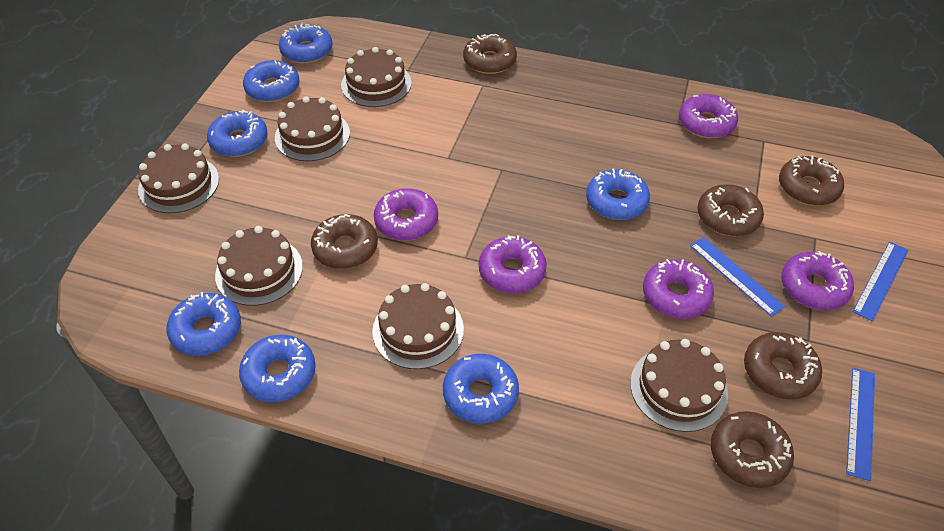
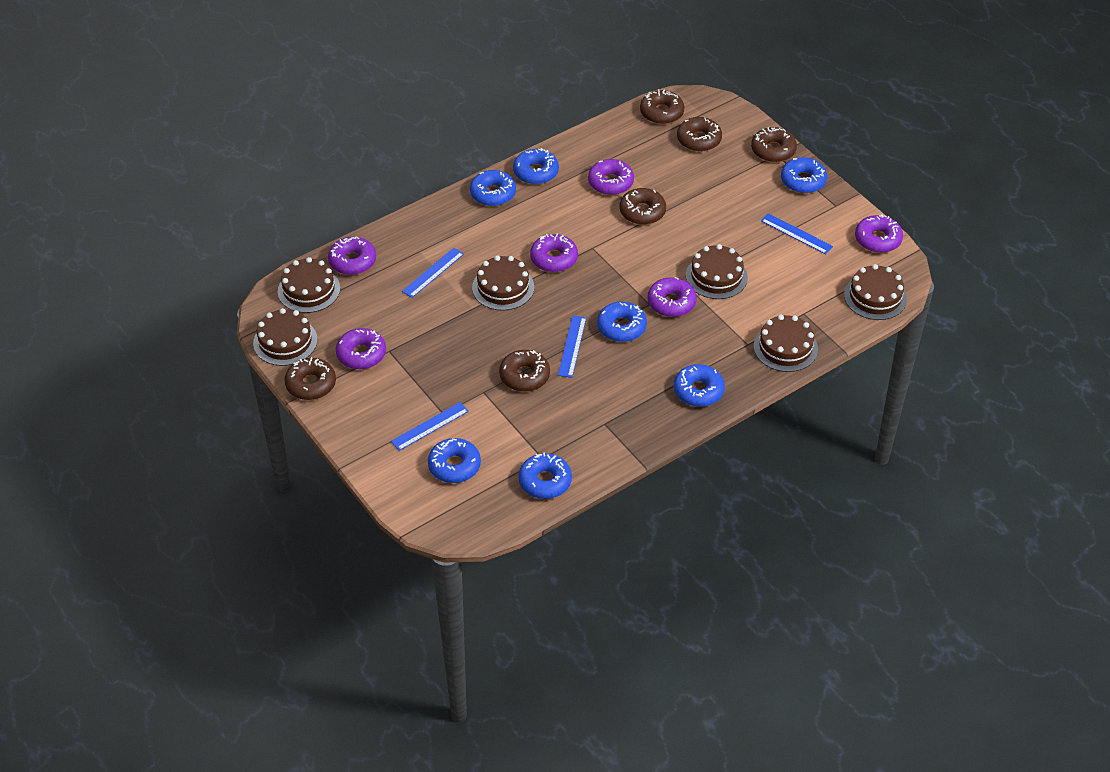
blue ruler: [690,237,785,316] [846,368,875,481] [853,242,908,321] = 3 -> [391,402,469,451] [402,248,464,298] [558,316,586,378] [761,213,833,254] = 4
purple donut: [374,188,438,241] [479,235,547,293] [643,259,714,319] [679,94,738,138] [781,251,854,310] = 5 -> [328,236,376,275] [336,328,386,369] [530,234,578,272] [588,159,634,195] [648,277,697,317] [855,214,903,253] = 6

